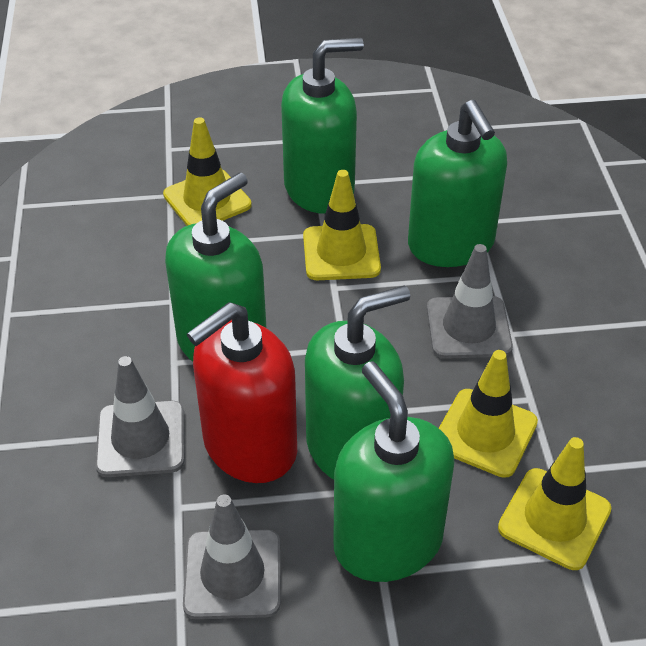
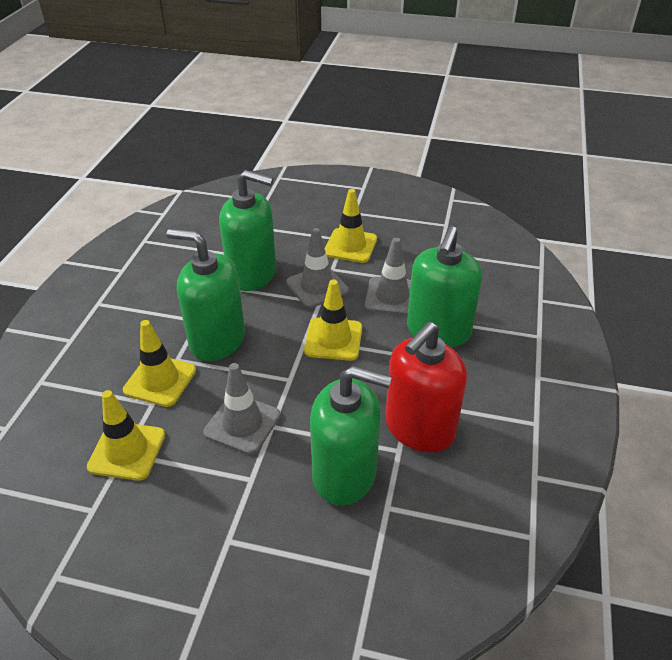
green soap dispenser: [165,173,266,362] [281,38,364,214] [305,285,410,480] [333,361,455,582] [408,100,507,267] = 5 -> [167,229,245,361] [219,170,276,291] [310,366,392,506] [407,226,482,347] = 4

